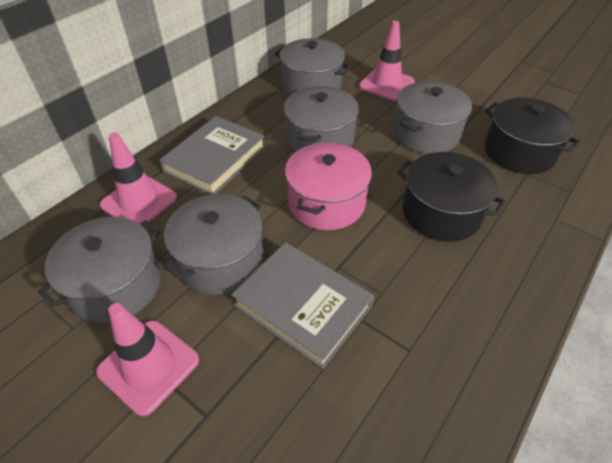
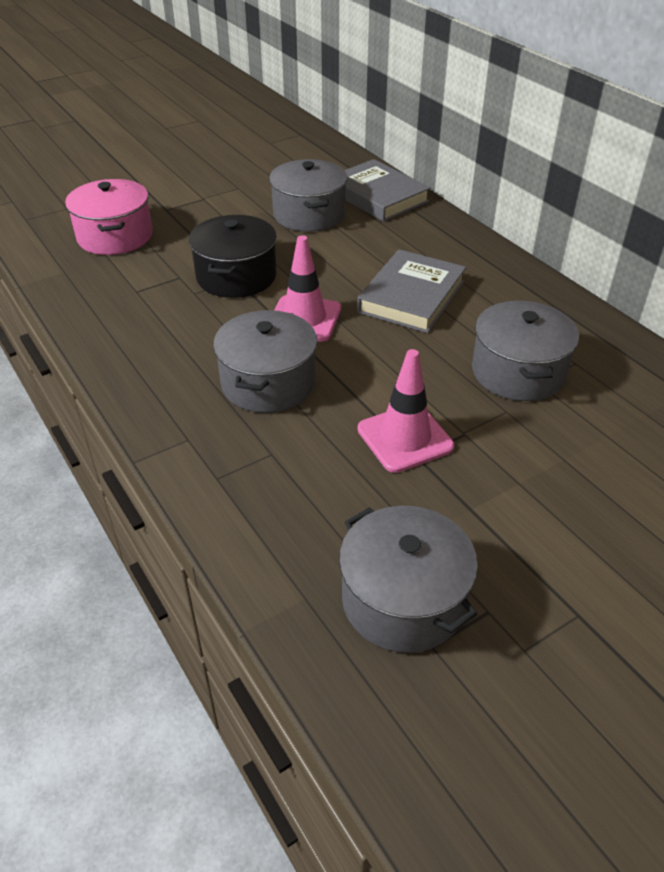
black pot: [397,152,506,242] [485,98,581,174] = 2 -> [189,215,277,298] = 1
grey pot: [38,217,161,324] [164,194,264,295] [275,38,351,95] [284,86,359,152] [394,81,472,154] = 5 -> [213,310,318,413] [269,159,348,232] [339,506,478,653] [472,301,579,401] = 4
pink traffic cone: [96,303,199,416] [99,133,177,224] [359,21,415,100] = 3 -> [274,235,341,342] [357,349,454,473] = 2

